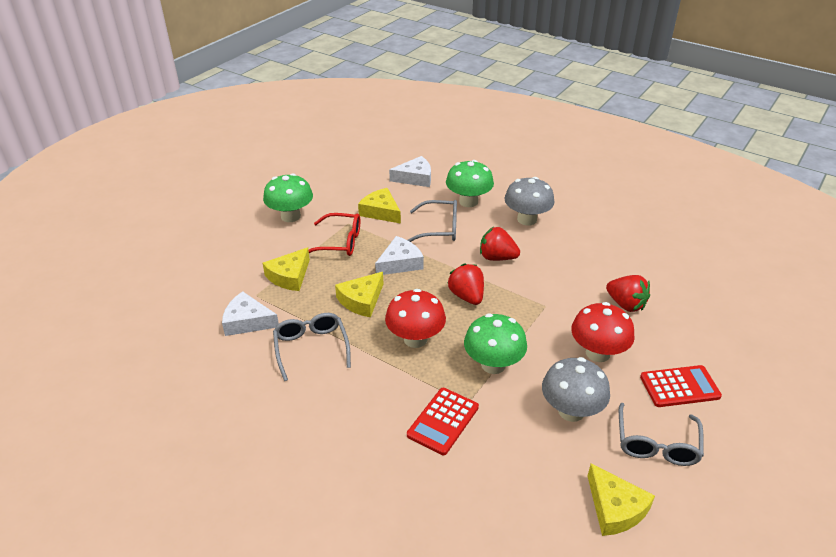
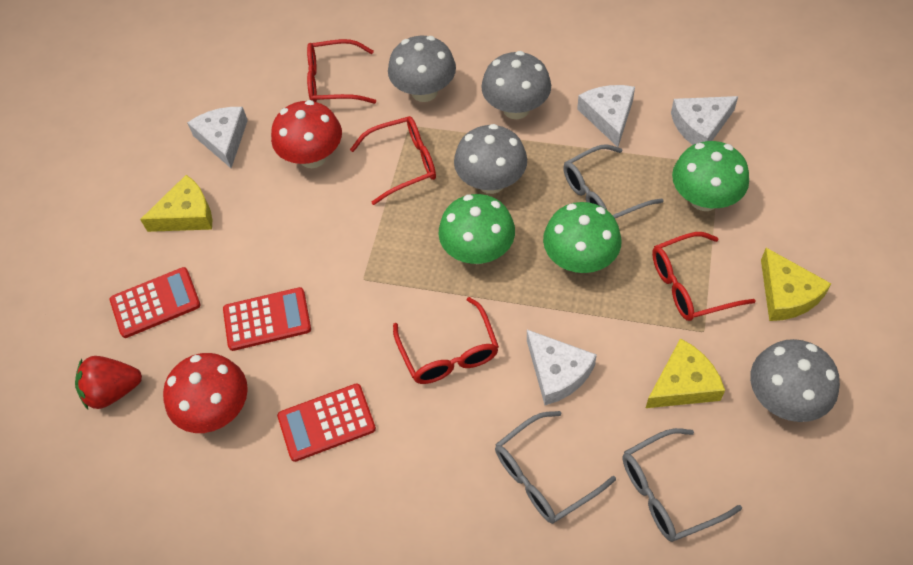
grey mushroom: [504,177,555,226] [542,357,610,422] = 2 -> [388,36,456,102] [454,124,527,194] [481,51,551,119] [750,339,840,422] = 4
red calculator: [407,388,479,455] [640,365,722,407] = 2 -> [110,267,201,338] [223,287,311,351] [277,383,376,462] = 3
red glasses: [309,213,360,256] = 1 -> [307,39,376,104] [350,116,436,205] [393,297,499,384] [652,232,756,321] = 4
red strawberry: [448,263,484,305] [480,227,520,261] [606,275,650,312] = 3 -> [75,356,142,409] = 1
white cheese: [222,291,279,336] [375,236,424,275] [389,156,431,187] = 3 -> [187,107,248,168] [527,330,597,405] [577,85,635,147] [671,96,738,145] = 4
yellow cheese: [263,248,310,291] [335,272,383,318] [358,188,401,224] [587,464,655,536] = 4 -> [140,175,212,232] [646,338,725,408] [761,248,831,321] = 3

